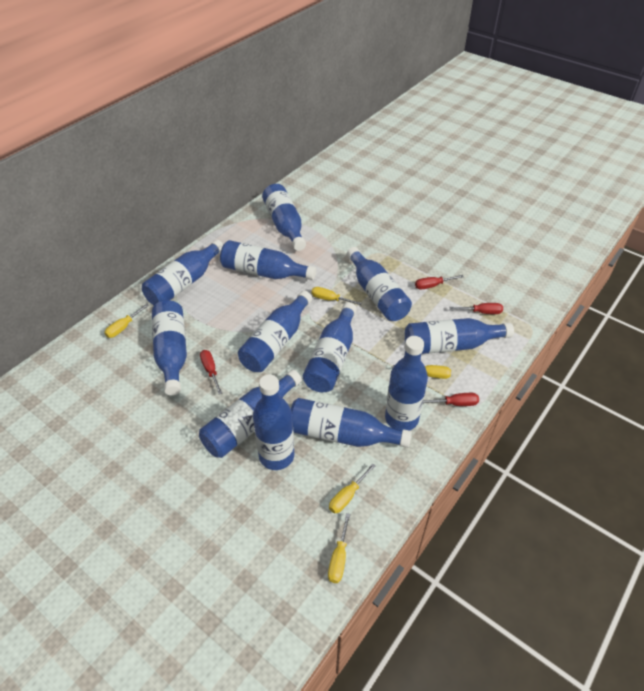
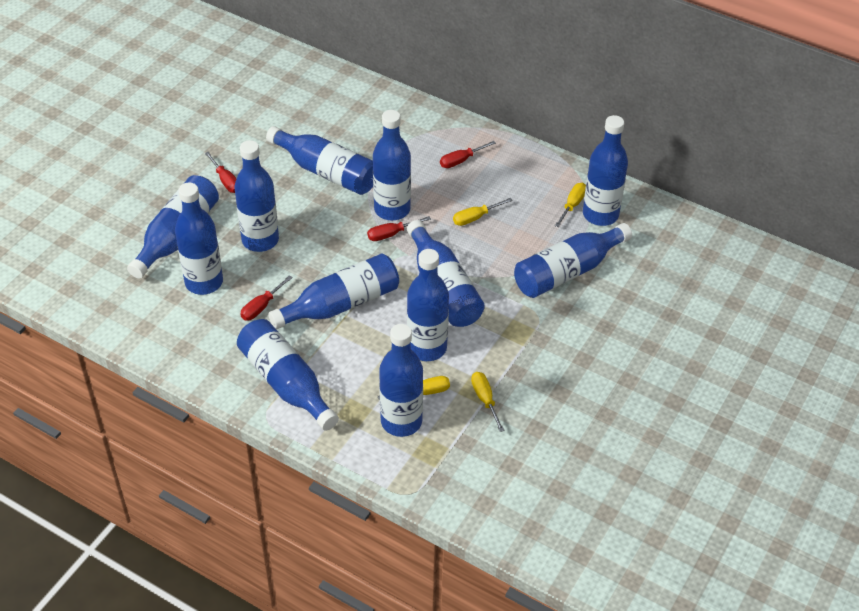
yellow screwdriver: [104,304,149,338] [311,287,361,305] [328,513,350,583] [329,463,376,513] [393,365,451,379] = 5 -> [378,376,450,400] [453,198,513,226] [471,372,505,432] [555,183,586,227] = 4

